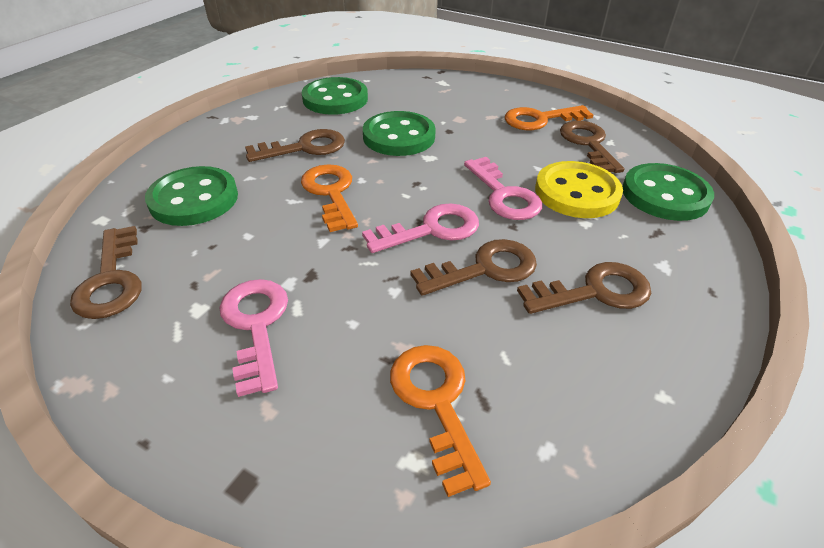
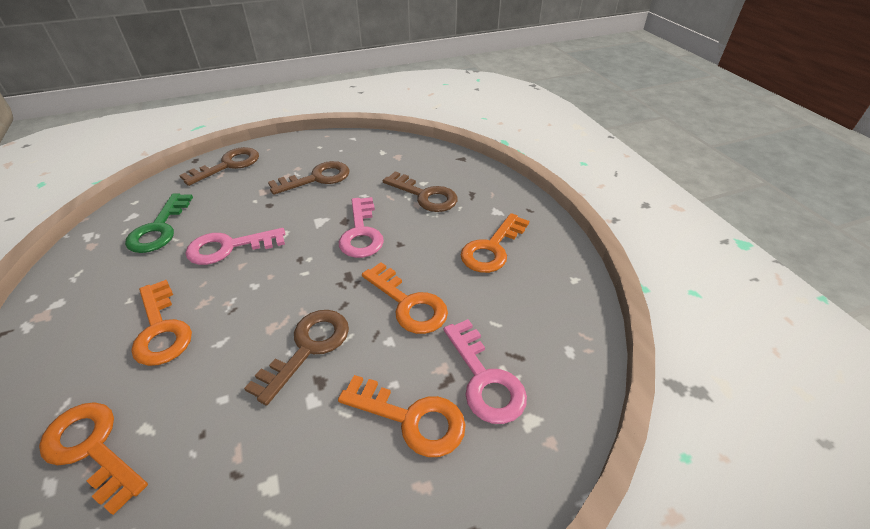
brown key: [70,226,142,319] [245,129,345,162] [410,239,537,296] [517,262,651,314] [560,121,625,173] = 5 -> [179,147,259,186] [244,310,349,405] [268,161,349,195] [383,171,458,212] = 4
green button: [145,166,238,226] [302,77,368,115] [363,111,436,156] [622,163,714,221] = 4 -> none = 0
green key: none = 0 -> [125,194,193,253] = 1
orange key: [301,164,358,232] [390,345,491,497] [505,105,593,130] = 3 -> [39,402,148,515] [131,280,192,366] [338,375,466,457] [362,262,448,334] [461,213,529,273] = 5
yellow button: [535,161,623,218] = 1 -> none = 0

